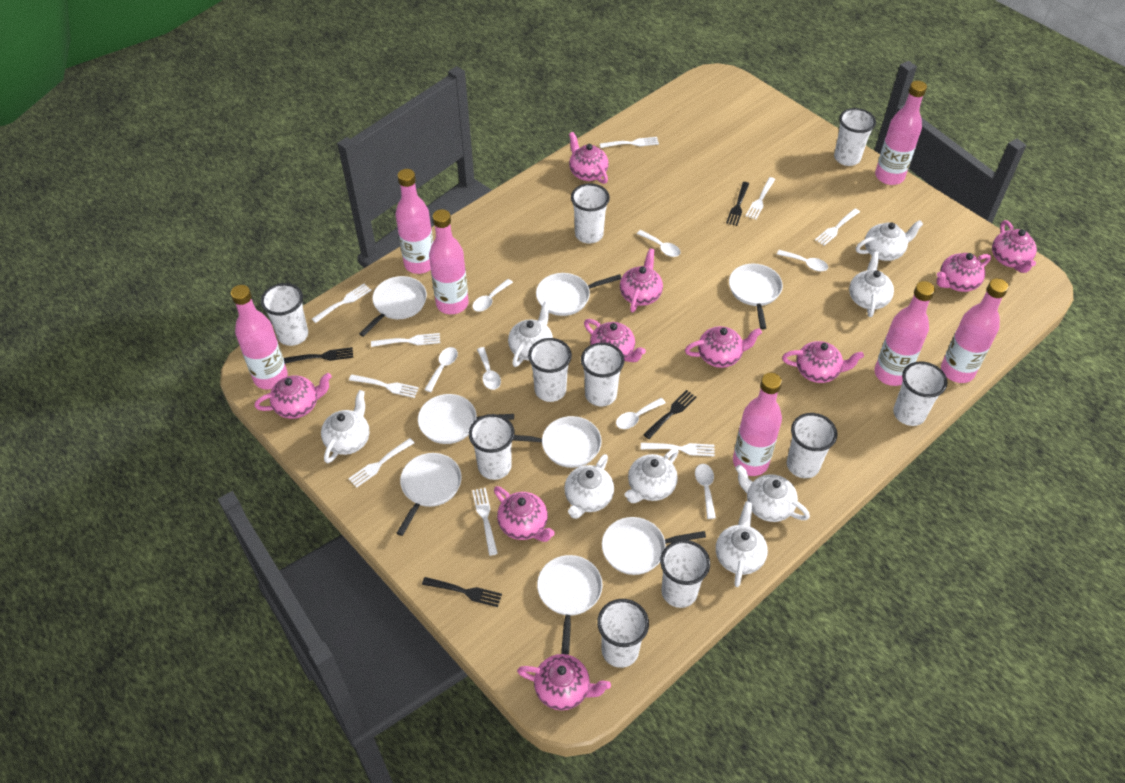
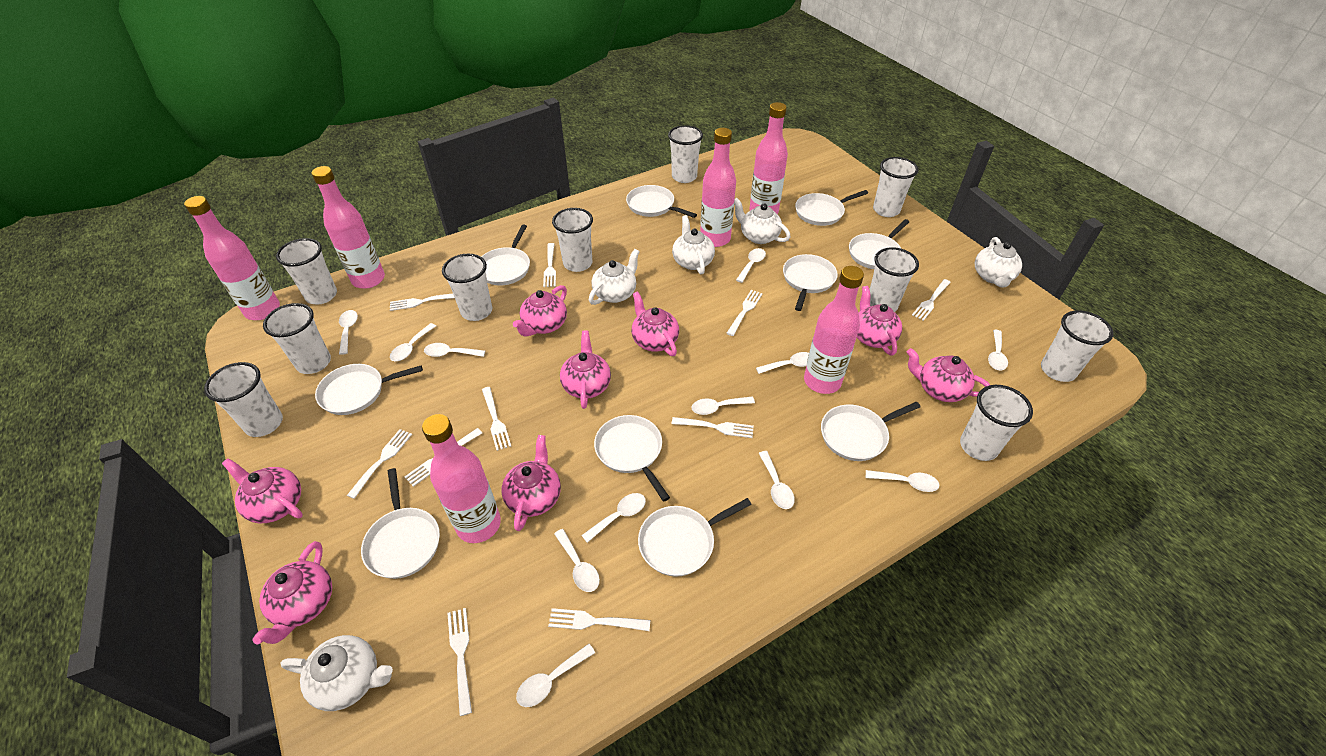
black fork: [284,347,353,364] [422,577,502,607] [643,390,696,439] [726,182,749,226] = 4 -> none = 0
pink bottle: [231,285,288,389] [395,169,433,274] [429,209,468,314] [733,373,782,476] [874,281,935,386] [875,81,927,185] [941,278,1009,383] = 7 -> [184,196,280,320] [312,166,385,289] [422,414,501,543] [700,128,736,247] [749,102,788,214] [804,266,864,394] = 6
pink teapot: [254,373,332,419] [494,486,555,542] [517,654,611,711] [569,132,609,184] [584,319,646,362] [620,248,663,312] [685,326,762,368] [782,341,864,383] [937,253,991,292] [992,220,1037,273] = 10 -> [222,458,303,523] [253,541,332,645] [501,435,561,531] [513,285,567,337] [560,330,611,409] [631,292,679,356] [857,286,902,356] [907,348,990,402] = 8
white fork: [312,284,371,323] [348,438,414,488] [349,374,419,398] [371,333,440,347] [472,488,498,556] [600,137,659,148] [641,443,715,456] [746,177,775,220] [815,208,860,246] = 9 -> [347,429,412,499] [390,293,455,311] [405,428,482,487] [447,608,472,716] [482,387,511,451] [543,243,556,287] [548,608,650,631] [672,417,754,438] [727,290,763,336] [912,279,951,321] = 10
white pan: [359,276,427,337] [397,453,462,536] [418,394,514,444] [513,416,602,468] [536,273,621,316] [537,555,603,654] [602,517,706,575] [729,264,783,329] = 8 -> [315,364,423,415] [361,468,440,579] [481,225,530,285] [594,415,670,502] [626,185,697,218] [638,498,752,577] [783,254,838,311] [795,190,868,226] [821,402,921,461] [849,219,909,269] = 10
white spoon: [424,347,458,392] [472,279,513,312] [477,347,501,390] [616,398,666,429] [637,230,680,257] [695,464,716,519] [777,250,828,271] = 7 -> [339,310,358,355] [390,323,436,361] [424,343,485,357] [516,644,595,707] [554,529,600,592] [581,493,646,543] [692,397,755,415] [736,248,766,283] [756,352,809,374] [759,451,795,509] [866,470,939,492] [988,330,1008,371] = 12
white teapot: [321,390,370,463] [508,302,553,367] [564,454,614,519] [625,448,679,503] [716,502,768,587] [735,465,810,522] [849,251,894,317] [856,220,923,261] = 8 -> [281,635,393,711] [589,249,640,305] [672,215,715,274] [734,198,791,244] [975,237,1022,288] = 5

